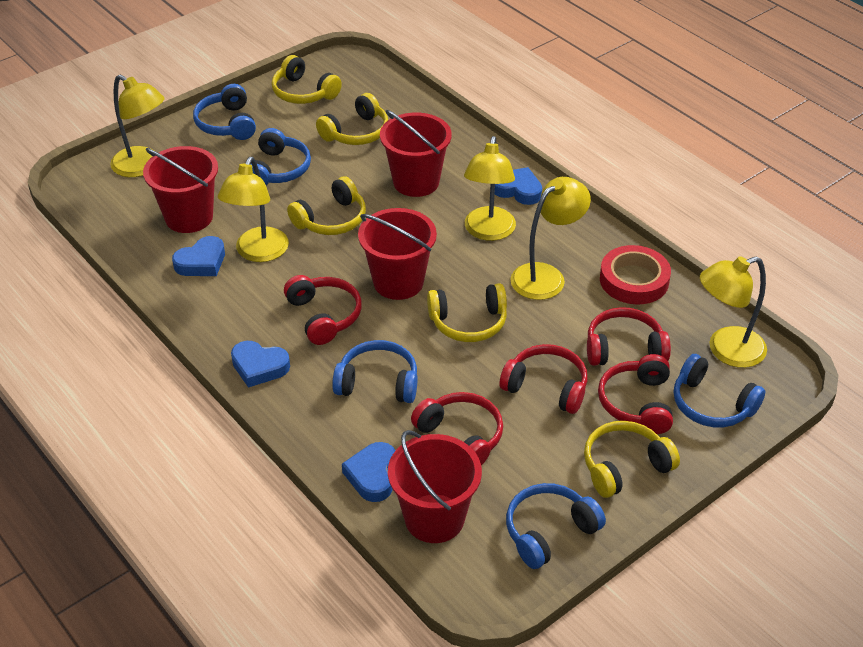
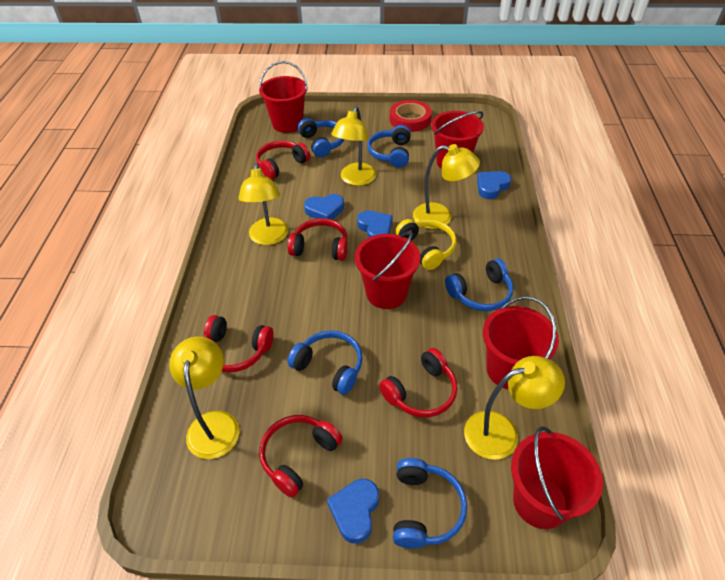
red bucket: [143,146,218,233] [358,208,437,300] [380,110,452,197] [388,430,482,543] = 4 -> [259,61,308,133] [355,231,421,309] [431,111,484,169] [483,296,559,389] [511,426,603,529] = 5
yellow headphones: [272,55,342,104] [287,176,366,235] [316,93,388,145] [427,283,507,342] [584,421,680,498] = 5 -> [396,219,456,270] = 1

